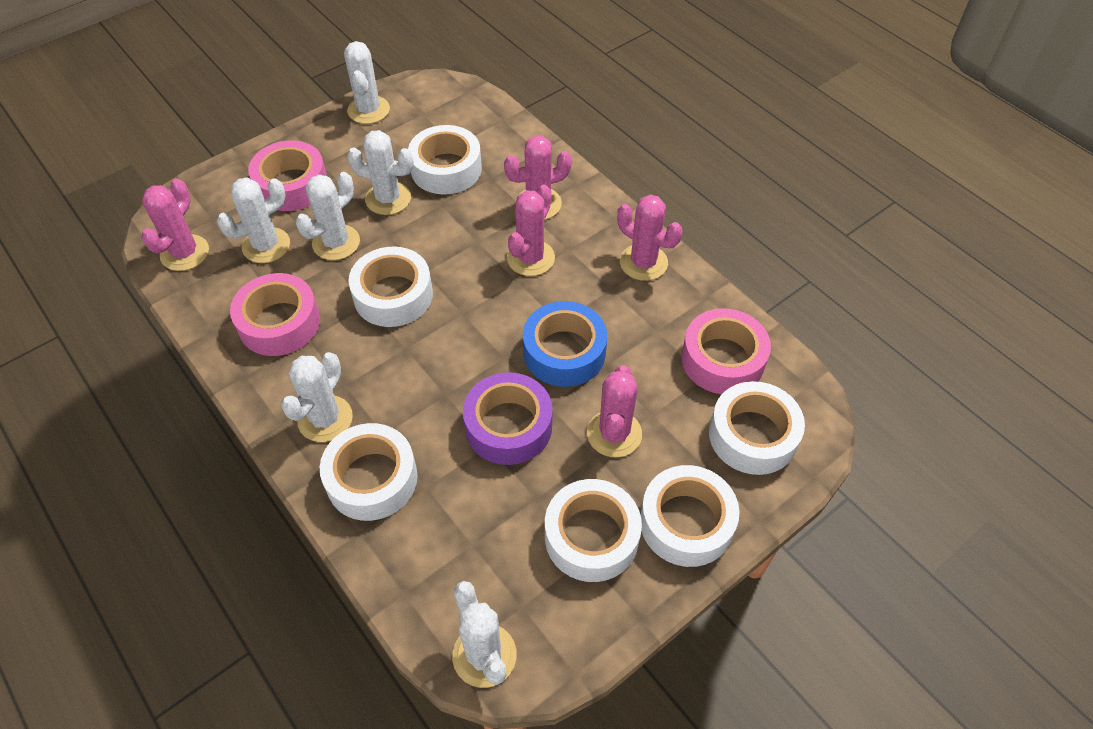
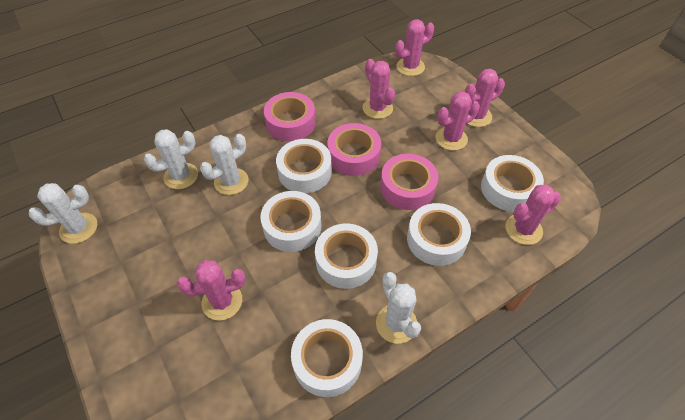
blue tape: [523,301,607,387] = 1 -> none = 0
pink cactus: [141,178,209,271] [504,136,572,220] [507,185,555,276] [587,365,642,458] [617,195,682,281] = 5 -> [177,260,246,320] [362,59,395,119] [395,19,434,76] [435,91,480,151] [465,69,505,127] [506,184,561,245] = 6
purple tape: [463,372,553,465] = 1 -> none = 0
white cactus: [217,178,290,263] [281,352,353,442] [296,172,360,260] [344,41,390,124] [347,130,414,215] [452,581,517,688] = 6 -> [29,183,97,244] [144,129,198,189] [200,134,248,195] [376,272,421,344] = 4

